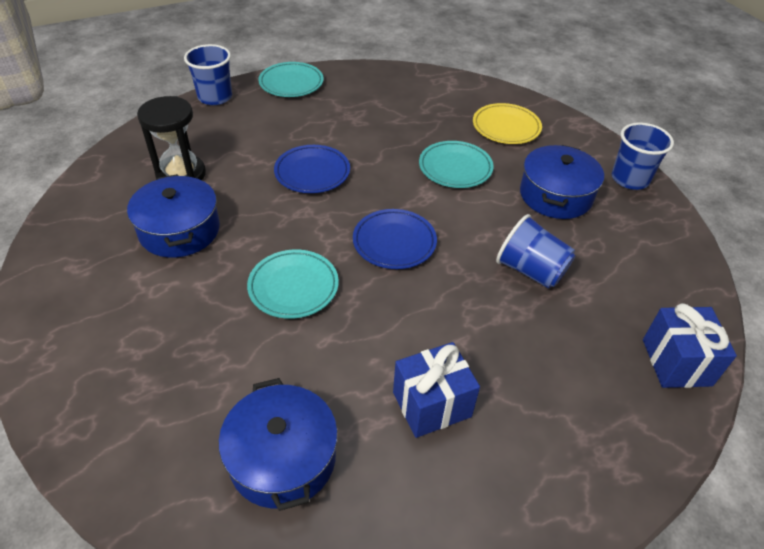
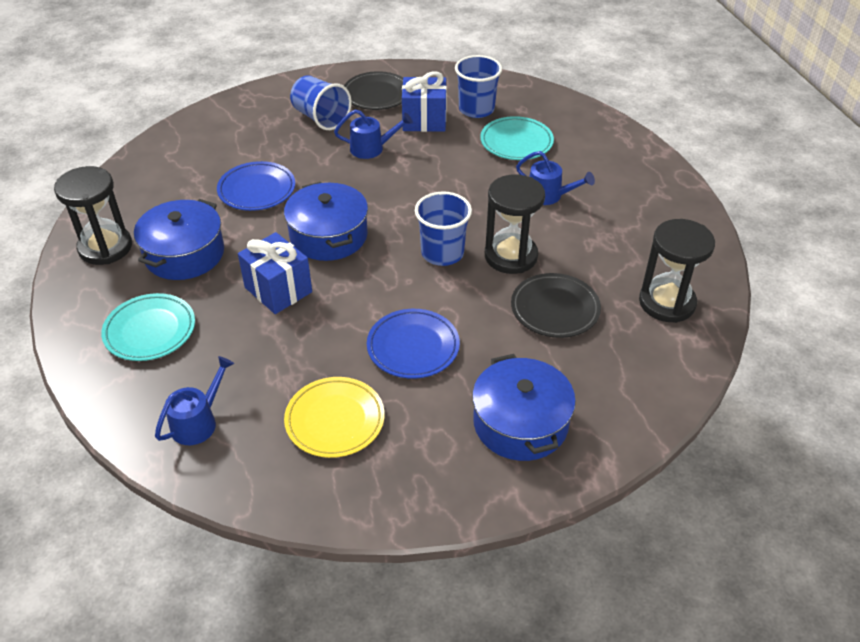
black hourglass: [137,96,206,180] = 1 -> [54,166,132,265] [485,175,545,274] [639,219,715,323] = 3
black plate: none = 0 -> [344,71,403,110] [511,273,601,338] = 2
blue watering can: none = 0 -> [155,356,234,445] [334,110,413,159] [516,151,595,205] = 3
turquoise plate: [247,250,339,319] [258,62,324,97] [419,141,494,188] = 3 -> [101,293,195,361] [480,116,554,160] = 2

